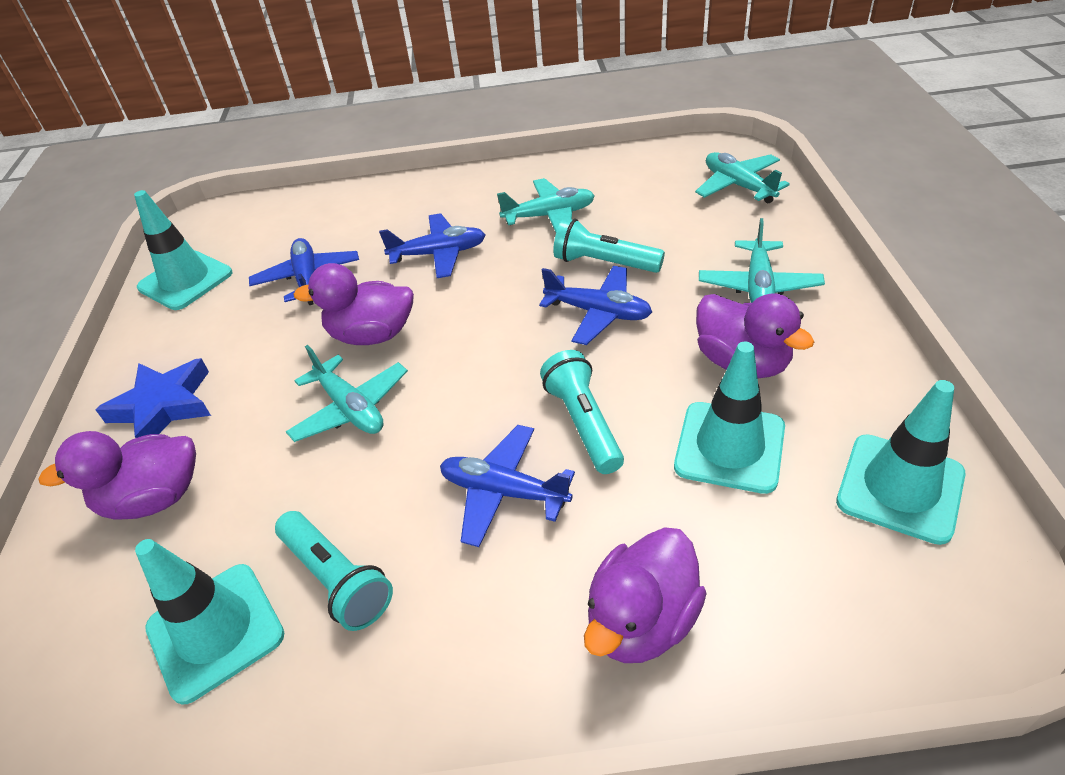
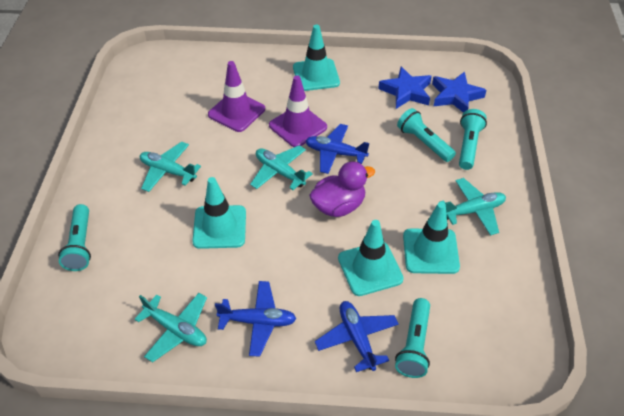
blue plane: [249,238,359,305] [379,213,485,278] [440,425,575,547] [539,266,652,345] = 4 -> [215,281,297,357] [305,124,370,174] [315,301,399,372] = 3
blue star: [96,358,211,438] = 1 -> [378,66,432,109] [432,72,487,113] = 2
purple duck: [38,431,196,519] [293,263,414,345] [584,527,707,663] [696,293,814,379] = 4 -> [309,162,375,217] = 1
purple traffic cone: none = 0 -> [208,61,265,132] [269,75,327,147] = 2
turquoise flashlight: [275,511,393,631] [540,350,624,474] [553,218,665,273] = 3 -> [58,204,91,271] [395,298,430,378] [397,108,456,162] [459,109,487,170] = 4

